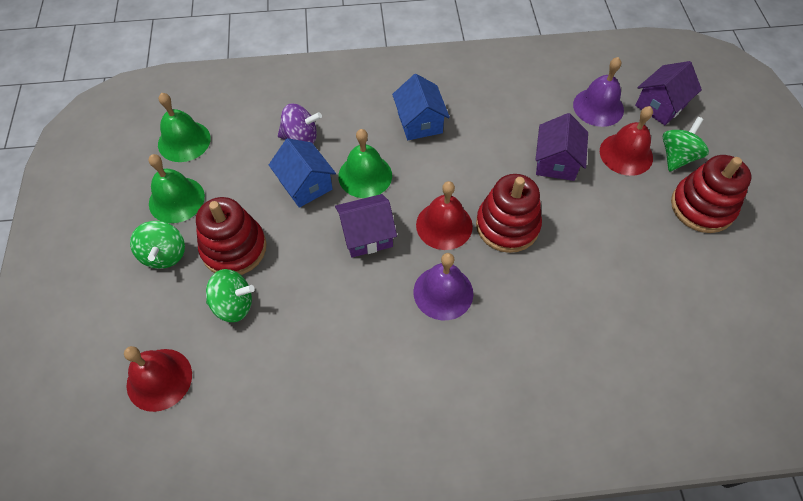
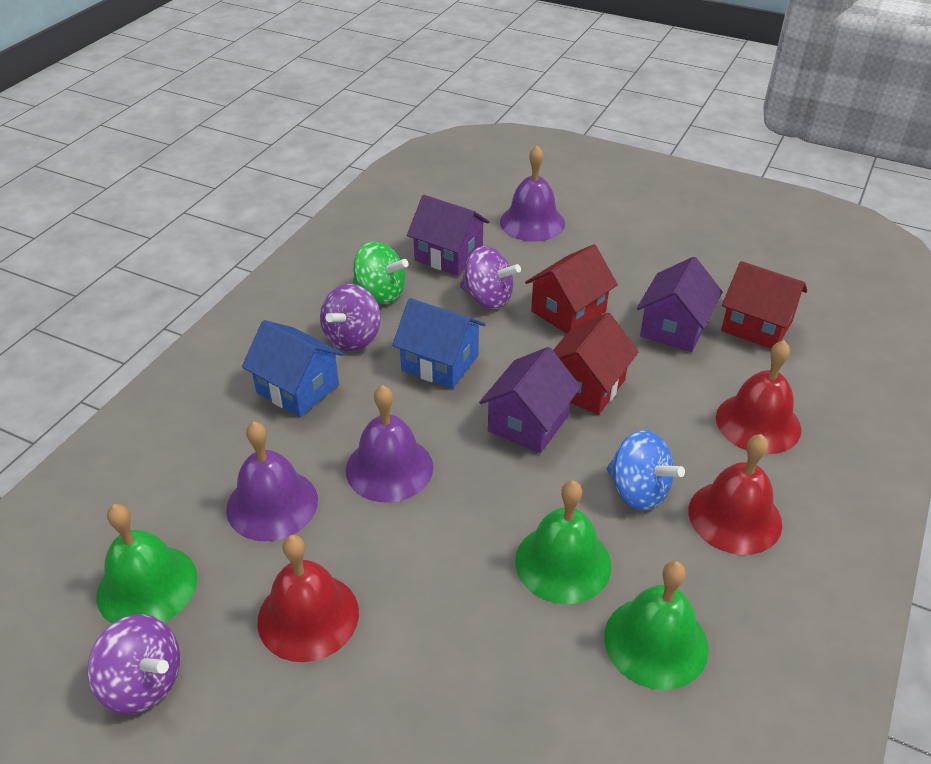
blue spinning top: none = 0 -> [607,430,685,510] = 1
green spinning top: [130,221,185,269] [206,269,255,322] [663,117,709,172] = 3 -> [353,241,409,304] = 1
purple bell: [413,253,473,320] [573,57,624,127] = 2 -> [226,422,318,541] [346,385,433,503] [500,146,565,242] = 3
purple spinning top: [278,103,322,144] = 1 -> [87,614,180,714] [320,284,381,351] [460,246,521,309] = 3
red house: none = 0 -> [525,244,618,334] [553,313,638,415] [721,261,807,349] = 3
red stacking toy: [196,197,267,275] [476,174,542,253] [671,155,752,233] = 3 -> none = 0

